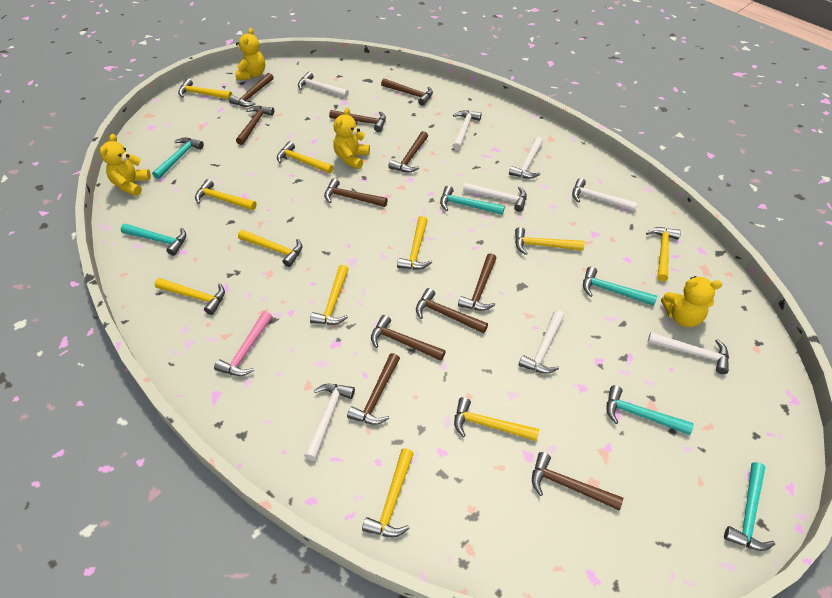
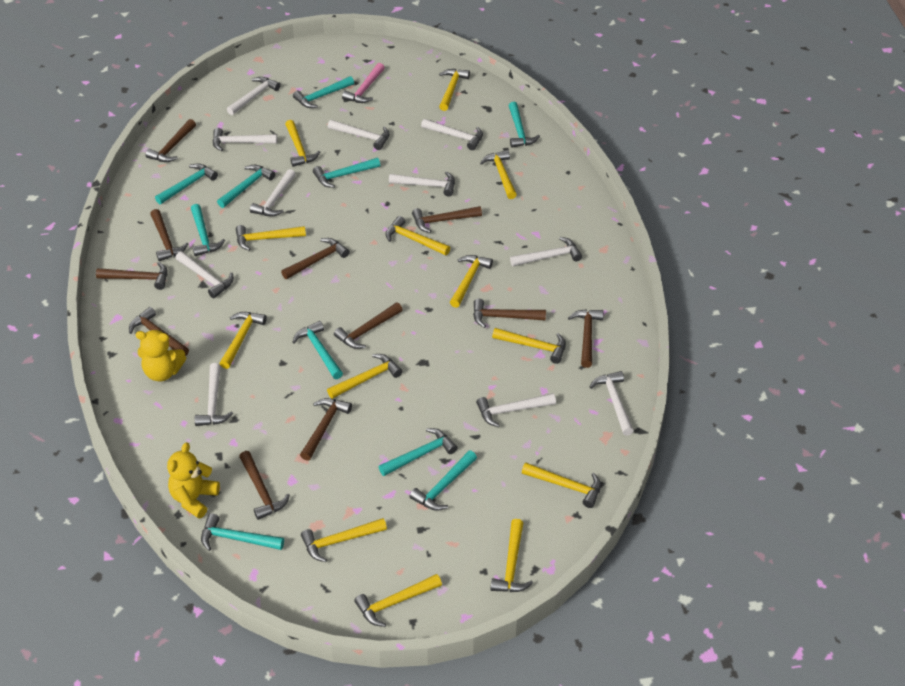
turquoise hammer: [121,224,186,256] [152,138,204,179] [440,186,505,215] [583,267,657,306] [606,385,694,435] [724,462,775,551] = 6 -> [155,163,218,204] [191,204,225,256] [201,513,284,551] [217,165,275,208] [293,76,354,108] [293,321,343,379] [313,158,380,188] [379,428,458,476] [409,450,477,511] [508,102,540,148] = 10
white hammer: [298,72,349,98] [304,384,355,461] [453,110,482,150] [463,183,527,212] [509,137,543,179] [519,310,564,374] [572,178,637,211] [648,332,729,374] = 8 -> [176,251,234,298] [195,363,233,426] [213,128,277,151] [227,77,281,115] [250,169,296,217] [328,120,390,150] [389,171,455,197] [421,119,483,150] [476,393,556,427] [510,237,582,266] [590,371,634,436] = 11
yellow hammer: [155,278,225,315] [178,79,232,99] [195,179,257,210] [238,230,302,267] [277,141,333,174] [310,265,349,325] [362,448,414,537] [397,216,432,270] [454,397,539,441] [515,227,585,255] [646,227,681,281] = 11 -> [220,312,267,369] [236,225,306,251] [285,120,320,167] [301,518,387,562] [327,354,402,399] [354,574,442,627] [385,216,450,255] [439,69,470,111] [450,255,493,308] [480,150,517,199] [490,519,533,592] [492,328,566,364] [522,463,601,508] = 13
yellow teddy bear: [100,134,151,196] [235,28,265,80] [334,108,370,169] [661,276,722,327] = 4 -> [136,330,186,381] [167,442,220,519] = 2

